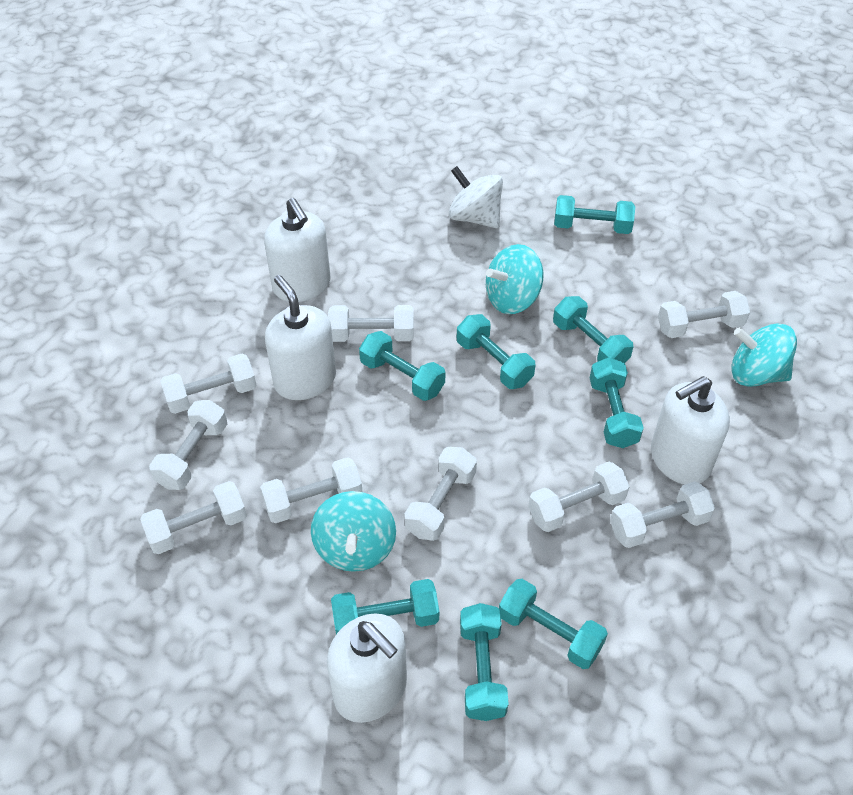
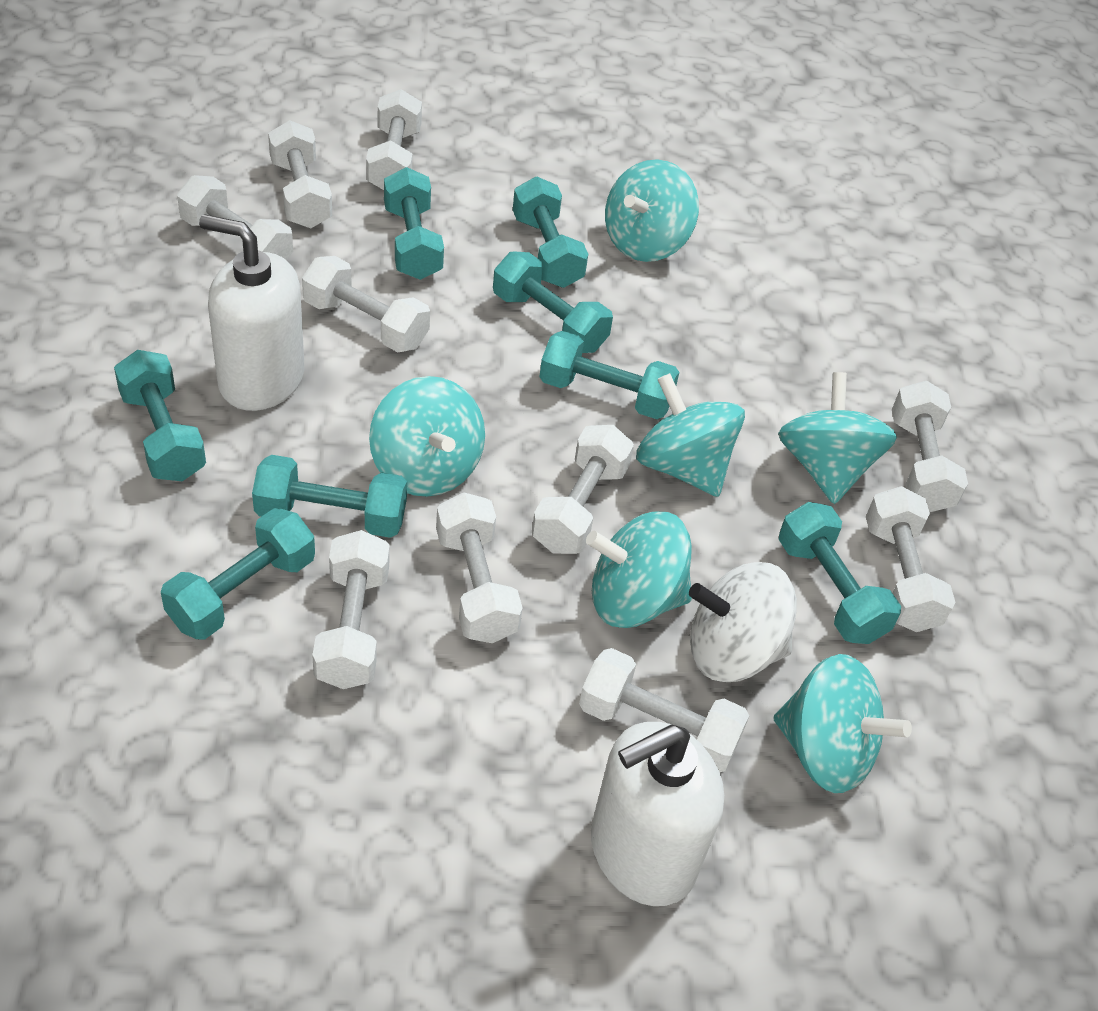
turquoise spinning top: [311,491,396,572] [486,244,544,314] [731,323,797,387] = 3 -> [369,376,485,497] [586,512,692,628] [605,159,699,262] [636,373,745,497] [774,654,912,793] [778,372,897,504] = 6
white dumbbell: [140,481,247,554] [149,400,227,490] [160,354,257,414] [260,457,362,523] [328,305,414,342] [405,447,477,541] [528,462,630,532] [610,481,715,548] [658,291,750,338] = 9 -> [177,175,293,260] [268,120,332,228] [302,256,430,352] [312,530,390,689] [366,89,422,190] [436,492,523,643] [532,425,634,554] [579,648,749,772] [866,486,955,632] [892,381,968,512] = 10
white soap dispenser: [264,198,331,302] [265,275,336,400] [327,614,407,723] [651,376,730,485] = 4 -> [199,214,304,411] [591,722,724,906] = 2

